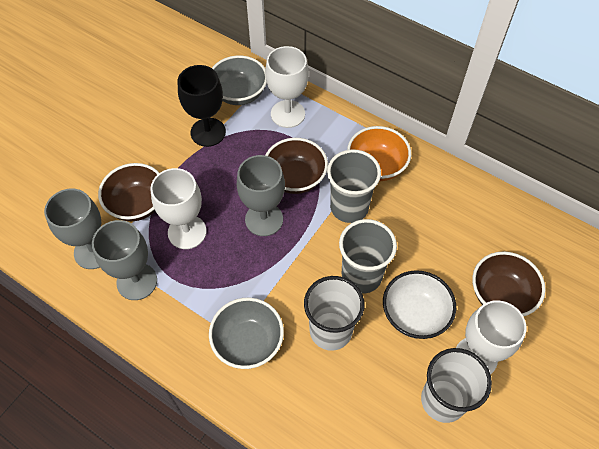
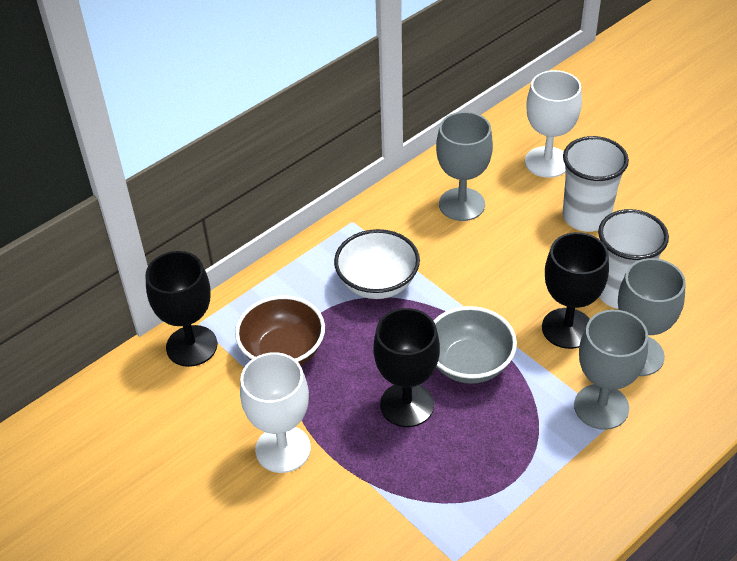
black goblet: [177,65,226,147] = 1 -> [145,251,217,367] [373,308,440,427] [542,232,609,349] = 3
brown bowl: [98,163,159,221] [265,138,328,194] [472,251,546,317] = 3 -> [235,295,325,366] = 1
grey bowl: [209,298,284,369] [212,56,267,105] = 2 -> [433,306,517,384] = 1
grey cup: [327,149,381,223] [339,219,397,293] = 2 -> none = 0
orange bowl: [347,126,411,181] = 1 -> none = 0
white goblet: [150,168,207,249] [265,46,309,128] [456,300,526,375] = 3 -> [240,352,311,473] [525,70,582,178] = 2

